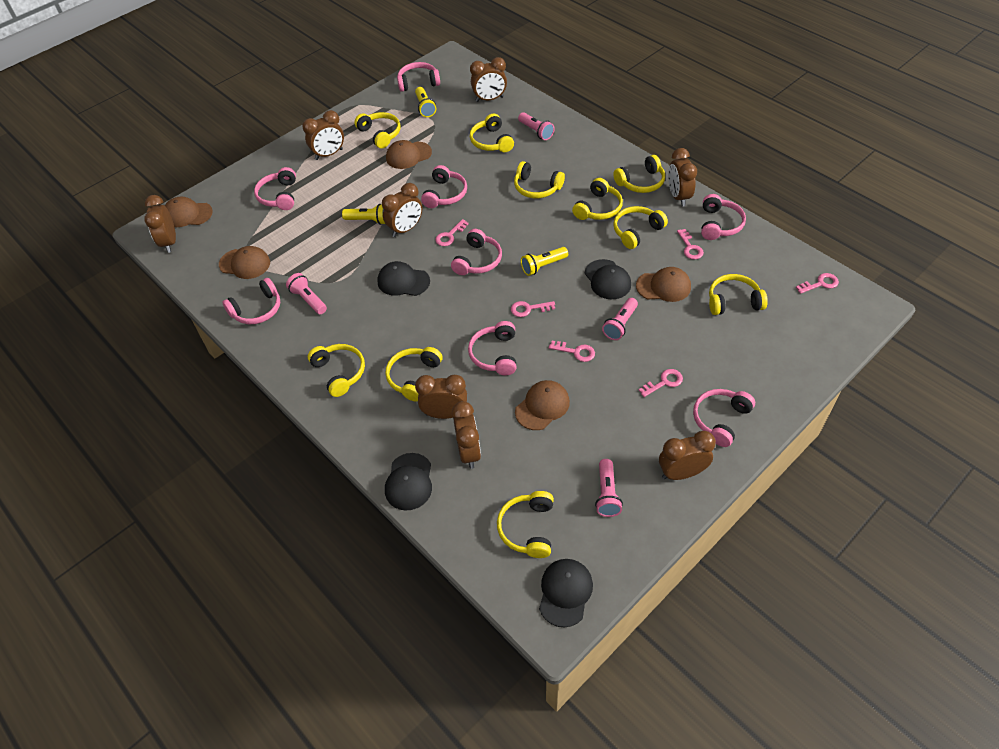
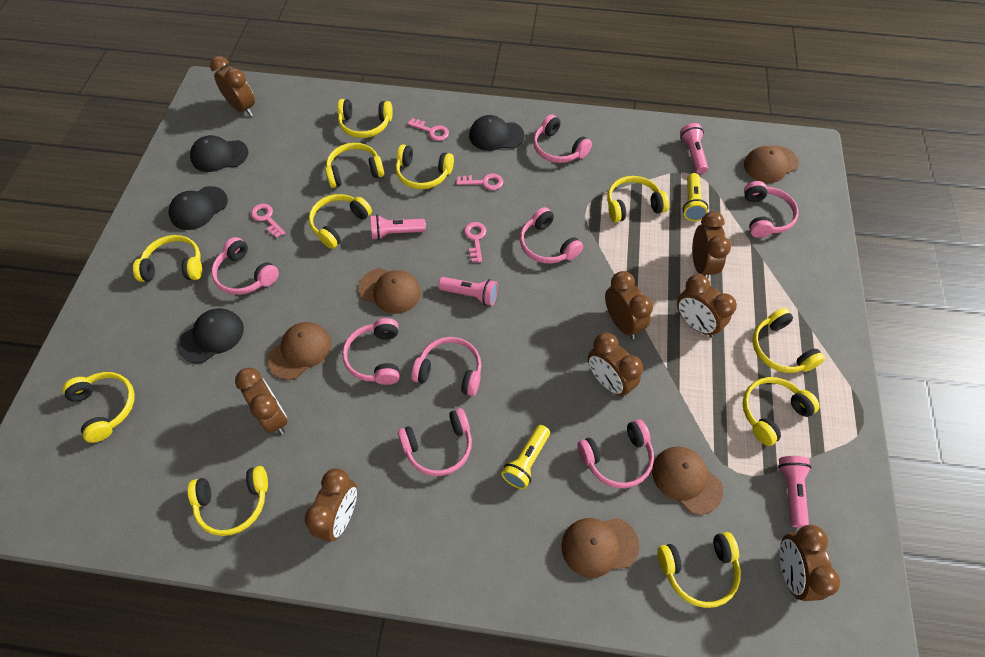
pink key: [435,219,469,246] [511,301,555,317] [549,341,595,362] [639,369,683,397] [677,229,704,260] [796,273,839,294] = 6 -> [251,204,285,238] [407,118,449,141] [456,173,503,190] [464,222,486,262] = 4
yellow flashlight: [342,204,385,225] [415,87,436,117] [521,247,568,276] = 3 -> [501,425,550,489] [683,173,708,221] = 2
yellow headphones: [308,344,365,397] [354,112,401,149] [385,347,443,401] [470,113,514,152] [497,491,554,558] [514,161,565,198] [572,178,623,220] [613,155,665,193] [613,206,668,249] [709,274,768,315] = 10 -> [62,372,135,443] [133,235,202,282] [188,466,268,536] [309,194,372,249] [325,143,384,188] [337,99,393,138] [396,144,454,189] [607,176,669,223] [657,532,741,608] [742,377,820,446] [752,308,825,373] = 11

